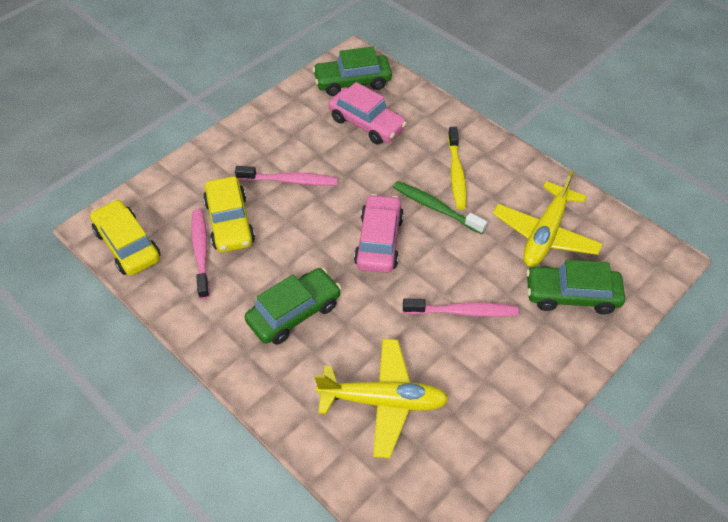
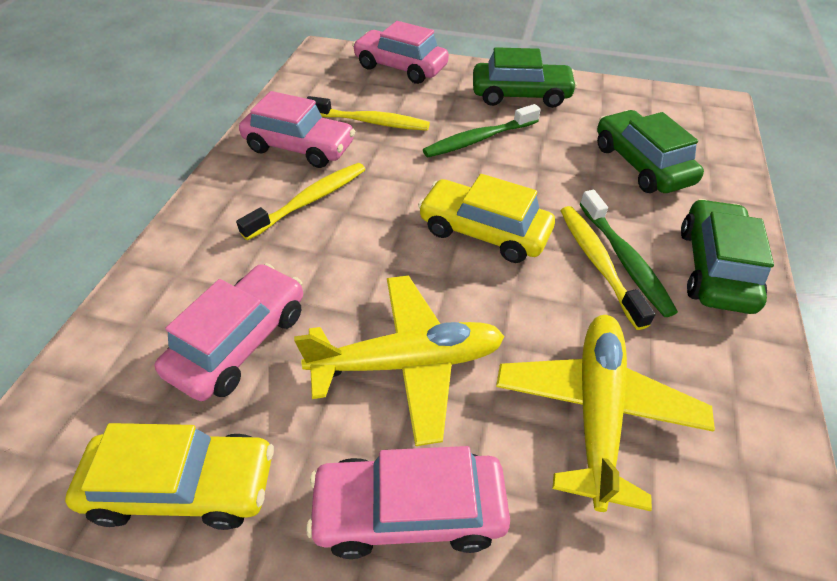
green toothbrush: [393,181,487,234] = 1 -> [423,104,541,157] [580,190,678,317] = 2
pink car: [328,82,407,145] [354,194,404,273] = 2 -> [155,263,303,401] [239,91,355,168] [306,446,510,559] [353,21,449,84] = 4
pink toothbrush: [192,209,210,299] [235,166,338,186] [403,299,519,317] = 3 -> none = 0
yellow toothbrush: [448,127,467,210] = 1 -> [236,163,366,240] [306,96,430,131] [560,206,656,330] = 3

